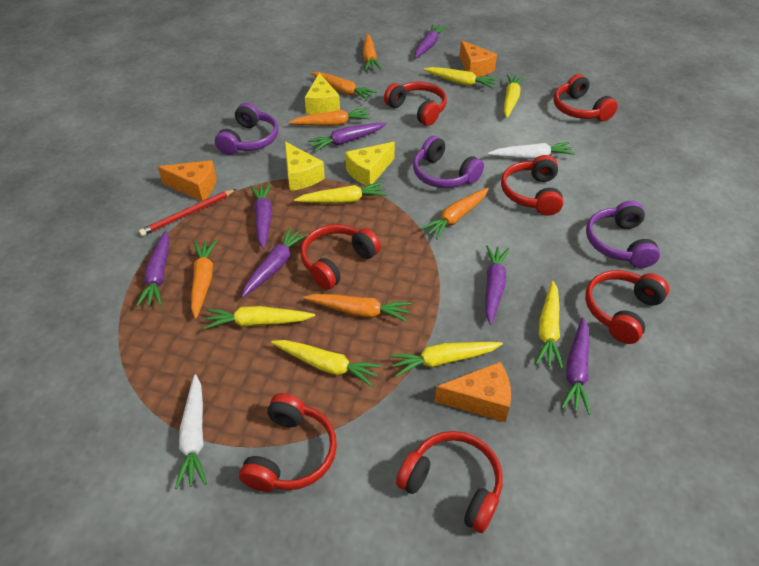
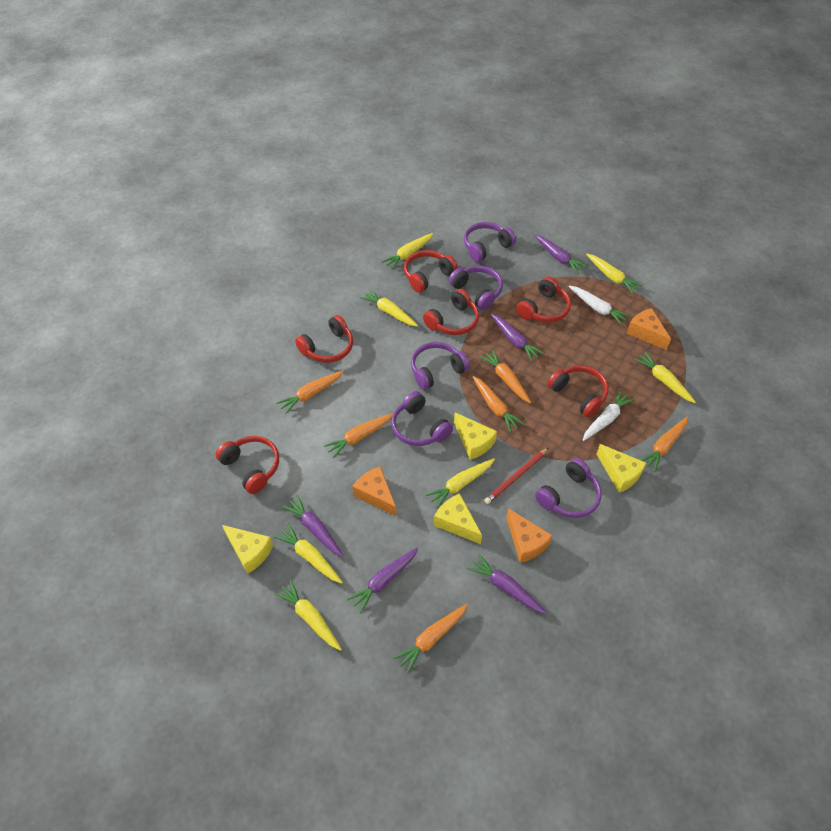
purple carrot: [136,231,169,307] [242,227,308,297] [250,183,272,249] [307,123,386,152] [415,24,447,58] [485,245,509,325] [561,317,591,415] = 7 -> [282,495,344,557] [347,548,418,613] [467,554,547,614] [491,314,544,362] [535,235,588,274] = 5
purple headphones: [215,103,278,155] [413,136,484,188] [586,201,660,268] = 3 -> [391,391,453,446] [411,342,470,390] [449,266,503,310] [464,222,516,262] [535,458,602,518] = 5
red headphones: [239,393,337,492] [300,224,381,290] [384,82,447,126] [396,431,503,533] [501,155,564,216] [554,74,618,121] [585,270,669,344] = 7 -> [216,436,279,494] [295,315,353,363] [404,250,458,293] [423,289,479,335] [516,277,571,322] [548,365,609,418] = 6
yellow cheese: [285,141,325,191] [305,73,340,114] [345,142,395,186] = 3 -> [222,525,273,574] [434,493,482,544] [454,412,497,460] [597,444,646,493] = 4

